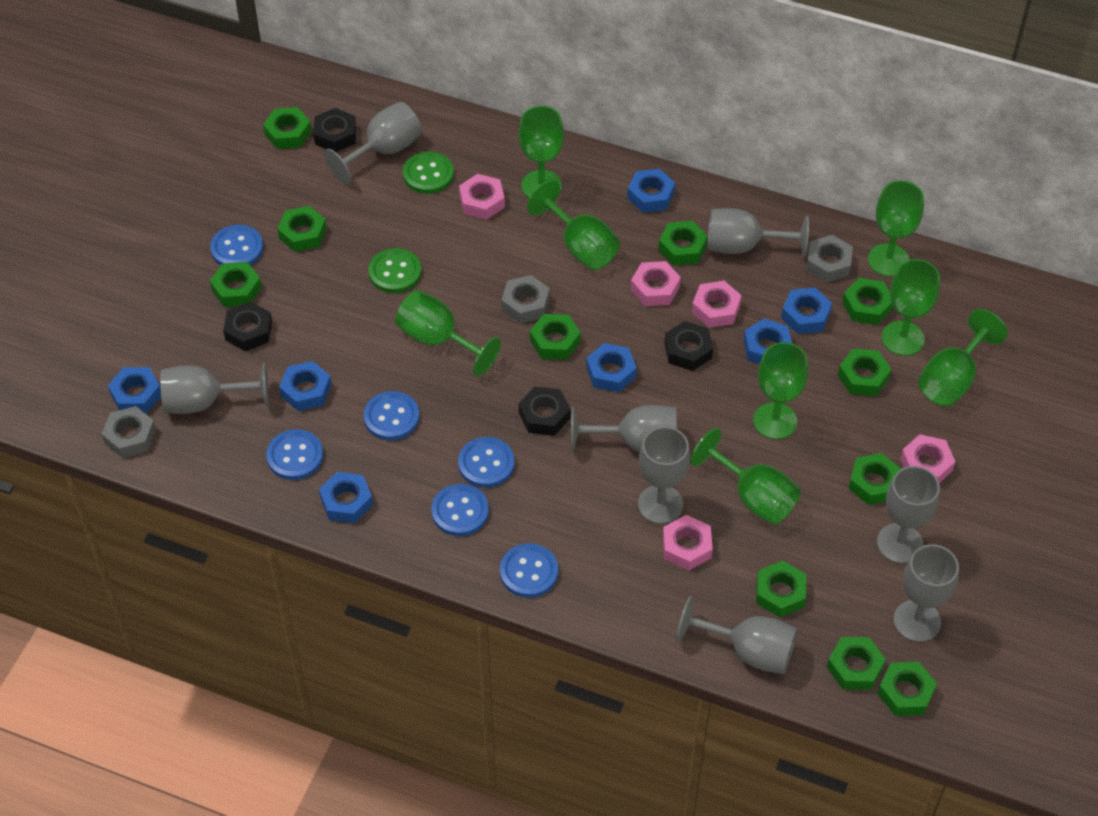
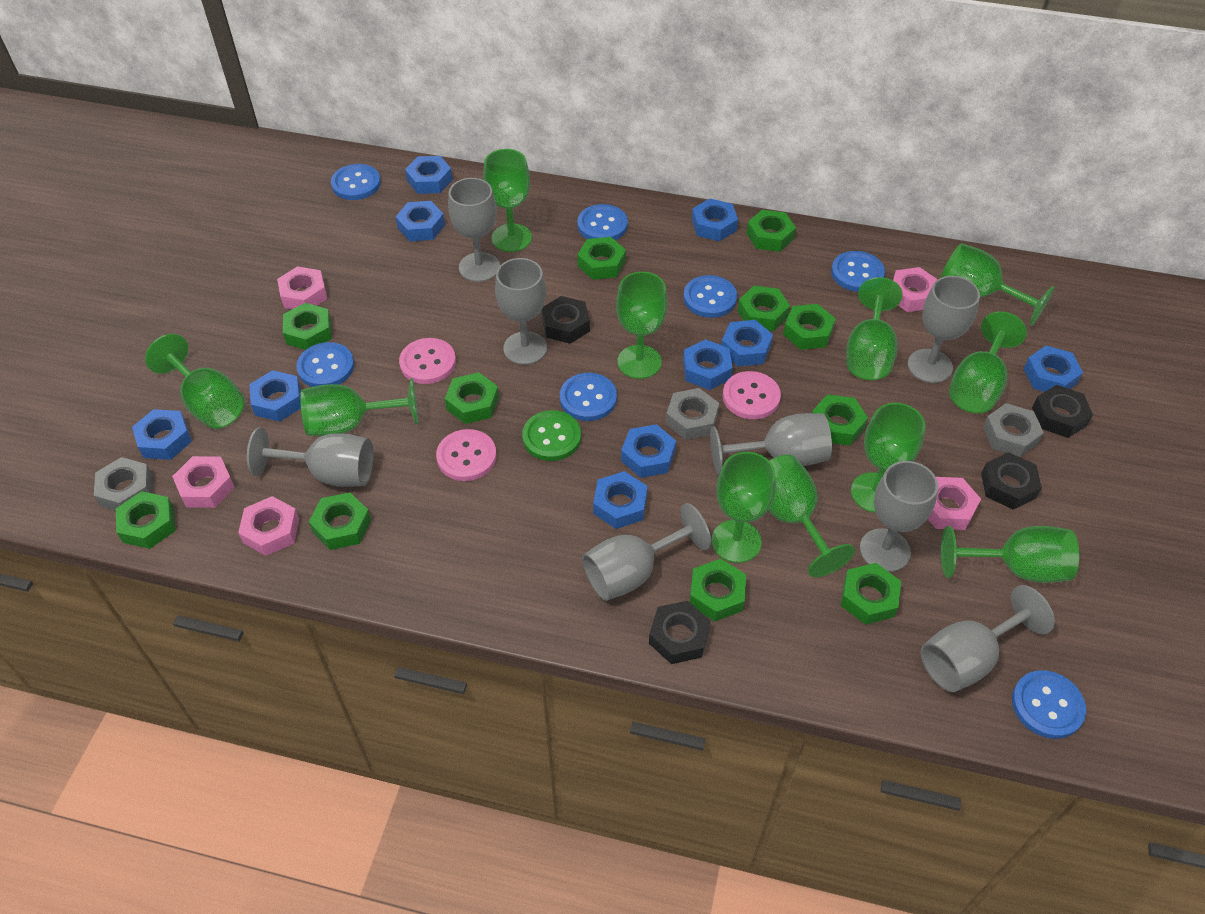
blue button: [210,225,263,265] [266,429,323,480] [364,391,419,440] [431,484,489,536] [458,437,515,488] [500,544,558,598] = 6 -> [296,342,354,387] [331,164,381,200] [560,373,617,421] [577,204,628,240] [683,275,737,318] [831,251,885,292] [1012,670,1086,739] = 7
blue nut: [108,367,161,413] [279,361,331,411] [319,472,373,523] [586,343,637,393] [627,169,675,213] [743,318,792,364] [781,288,832,334] = 7 -> [132,409,192,460] [249,370,301,422] [396,201,445,241] [405,156,453,194] [593,471,647,529] [621,424,676,478] [683,339,733,390] [692,199,738,241] [721,320,773,367] [1024,346,1083,392] = 10
green button: [368,248,422,293] [403,152,454,194] = 2 -> [522,410,581,461] = 1
green goblet: [395,290,501,376] [519,106,564,198] [527,180,620,270] [690,428,801,525] [753,342,808,439] [868,180,924,277] [882,259,940,356] [918,309,1008,406] = 8 -> [145,334,245,429] [300,378,418,436] [483,149,532,252] [616,272,667,379] [712,452,776,563] [768,455,855,577] [846,277,902,380] [851,403,925,513] [941,243,1055,326] [941,526,1079,583] [949,311,1027,413] = 11
pink button: none = 0 -> [399,338,456,384] [436,429,497,481] [723,371,781,419] = 3

